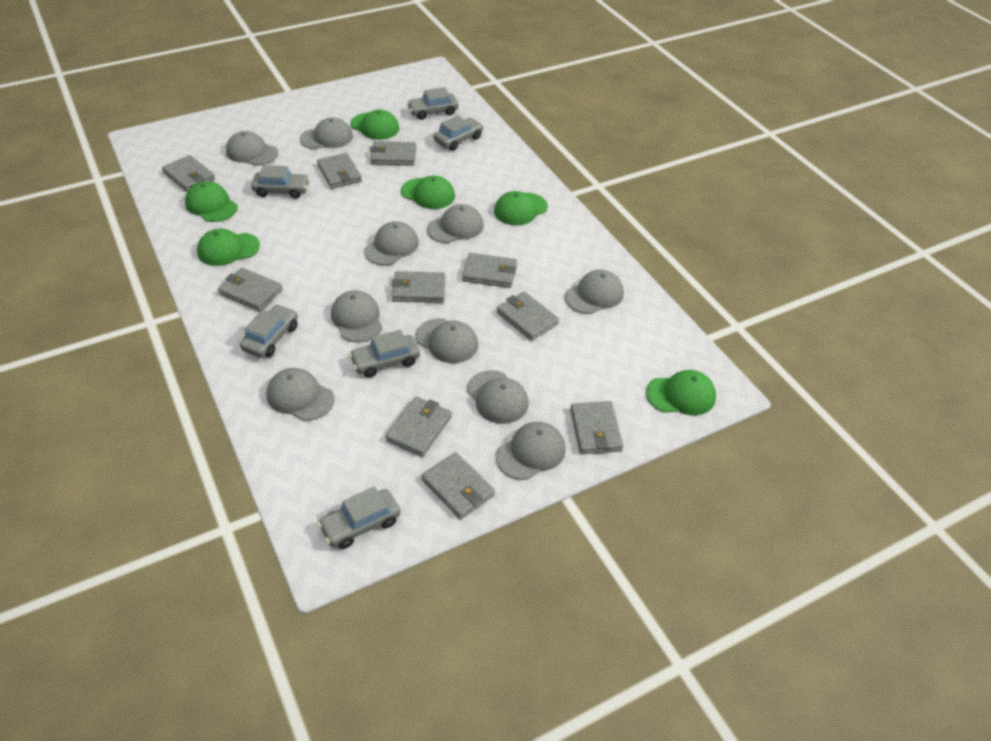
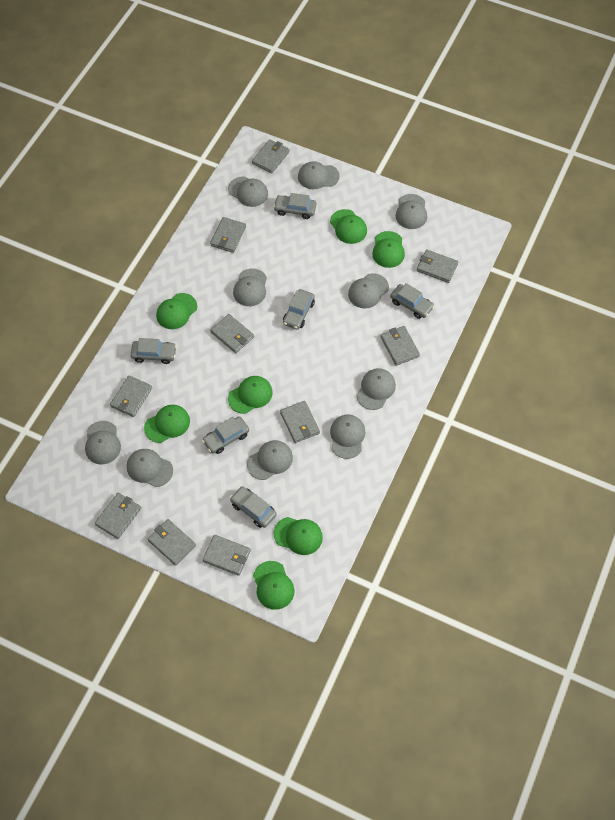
green cap: [185,181,238,222] [197,229,260,266] [351,109,399,140] [401,175,455,209] [494,191,548,225] [646,370,716,415] = 6 -> [144,405,190,443] [156,293,197,329] [228,376,273,414] [253,561,295,610] [273,517,323,555] [330,209,367,244] [372,231,405,268] = 7

